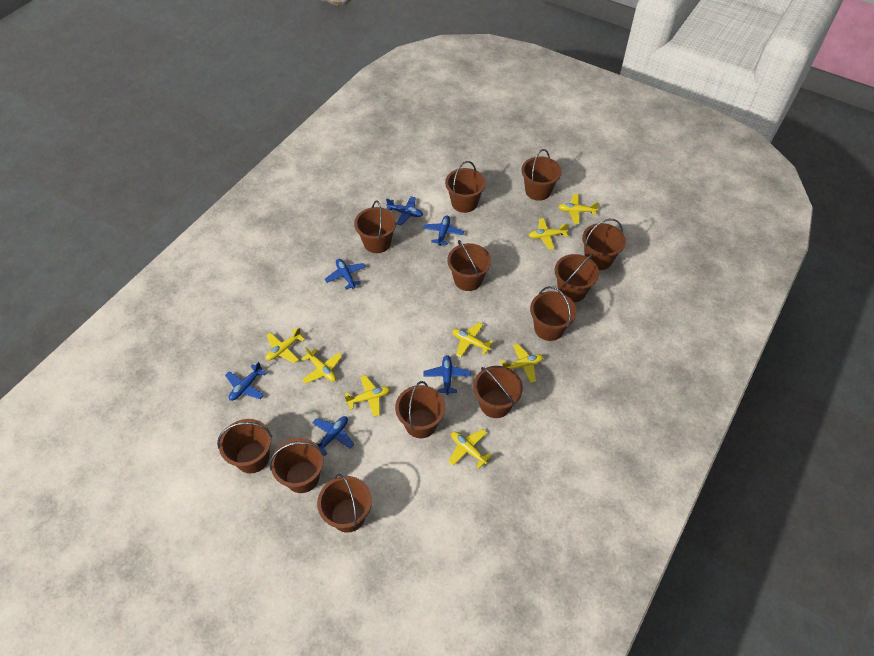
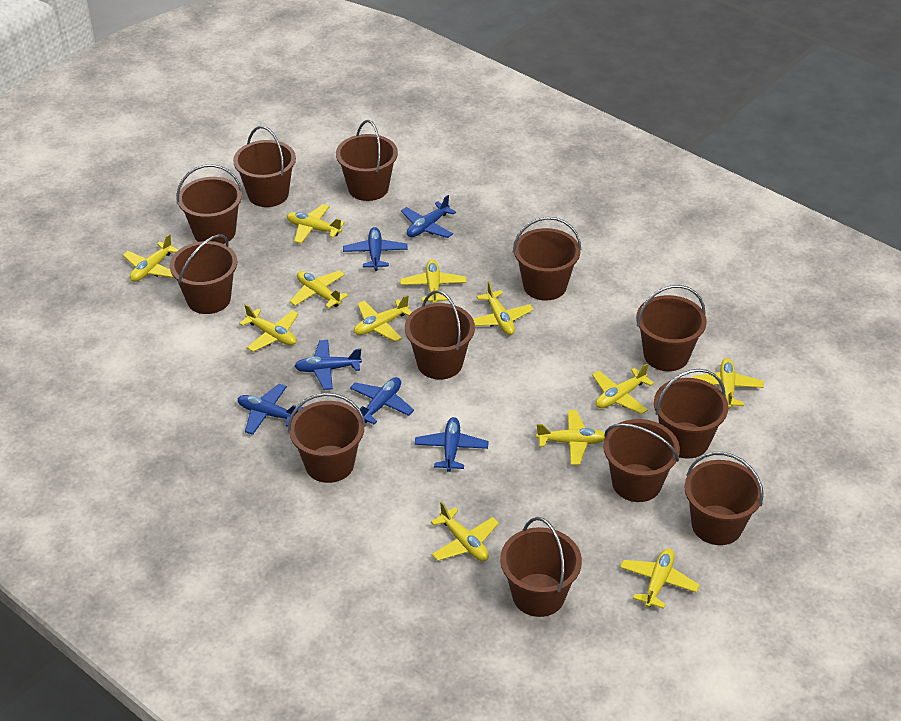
yellow plane: [266,328,305,363] [301,347,342,384] [345,375,390,417] [448,429,492,469] [452,322,493,357] [500,344,543,383] [529,218,569,250] [559,194,599,224] = 8 -> [123,234,179,282] [239,304,298,352] [287,204,345,244] [289,270,348,308] [354,295,412,342] [400,259,467,303] [431,502,499,561] [473,281,534,335] [536,410,605,465] [592,364,654,415] [620,548,700,609] [692,358,764,409] = 12

